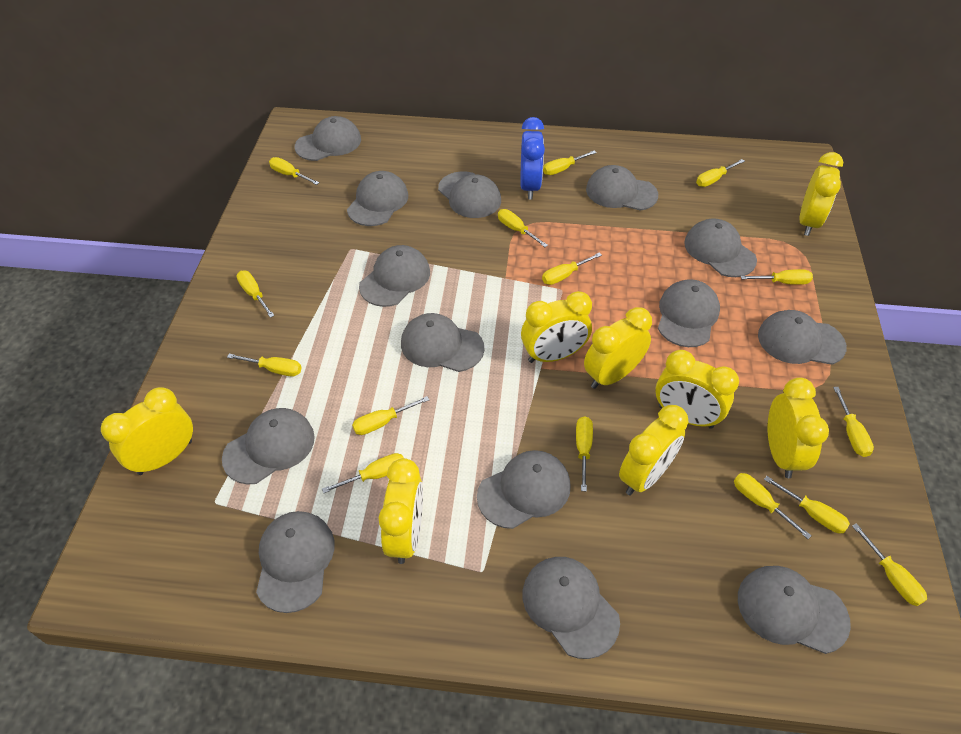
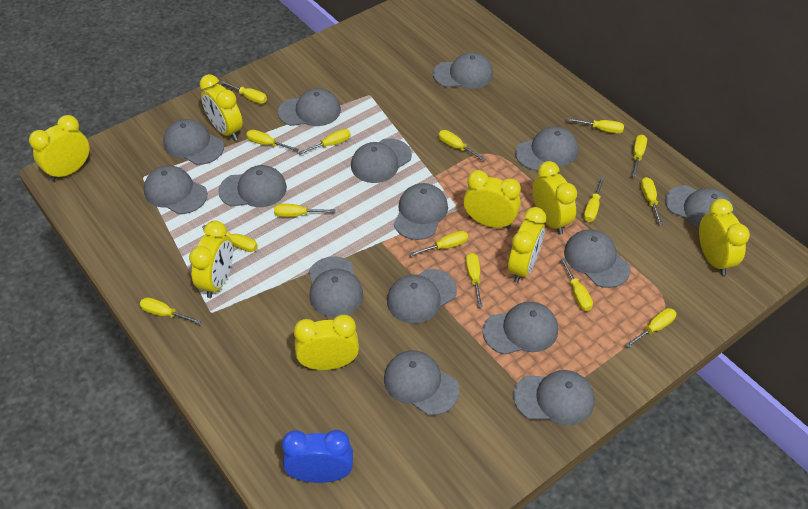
grey cap: [222,408,315,485] [256,511,335,613] [295,116,361,161] [347,171,408,226] [359,245,430,307] [401,313,484,372] [438,171,501,218] [477,450,571,529] [523,557,620,659] [586,165,658,211] [658,279,720,347] [684,219,757,277] [738,566,851,654] [758,310,847,365] = 14 -> [144,165,207,214] [163,119,224,165] [218,165,287,207] [278,88,341,126] [309,256,363,317] [351,138,412,183] [384,351,459,416] [387,269,457,323] [394,183,448,240] [433,52,493,89] [483,302,558,355] [513,370,595,425] [515,126,578,171] [564,229,631,288] [665,185,735,228] = 15

